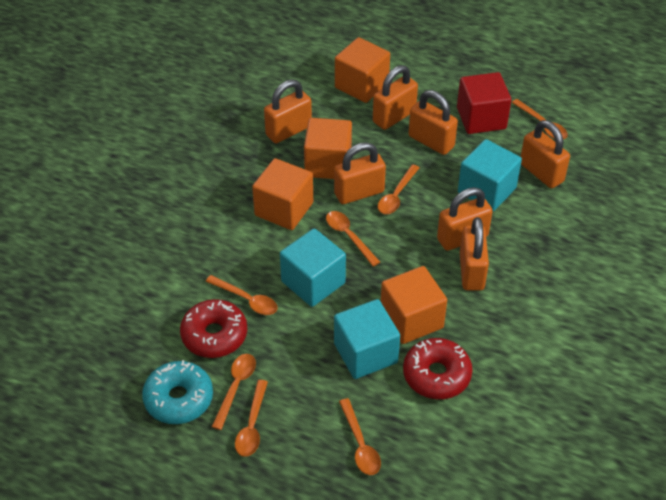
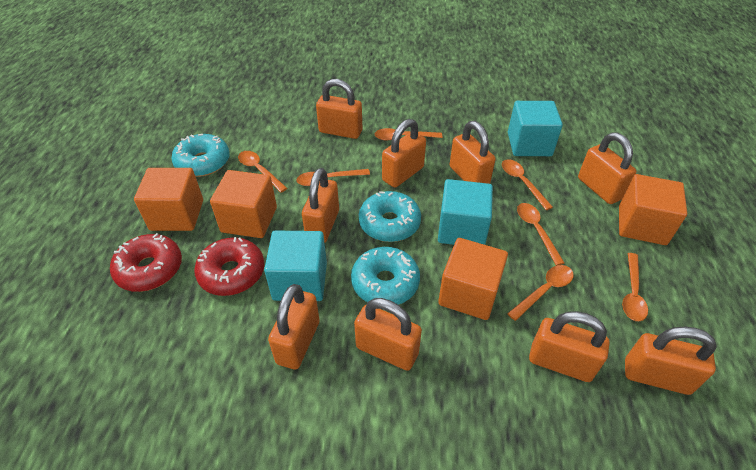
orange padlock: [264,80,312,143] [334,142,386,204] [373,65,418,130] [408,90,458,155] [437,187,493,251] [460,217,489,291] [521,120,570,188] = 7 -> [268,284,320,369] [302,168,339,243] [316,79,362,139] [354,298,422,371] [382,119,426,188] [450,121,496,184] [529,311,610,382] [578,133,637,204] [625,326,717,395] = 9
red cube: [457,72,511,134] = 1 -> none = 0
turquoise donut: [142,360,213,424] = 1 -> [171,134,230,177] [351,247,420,305] [359,191,421,242] = 3

